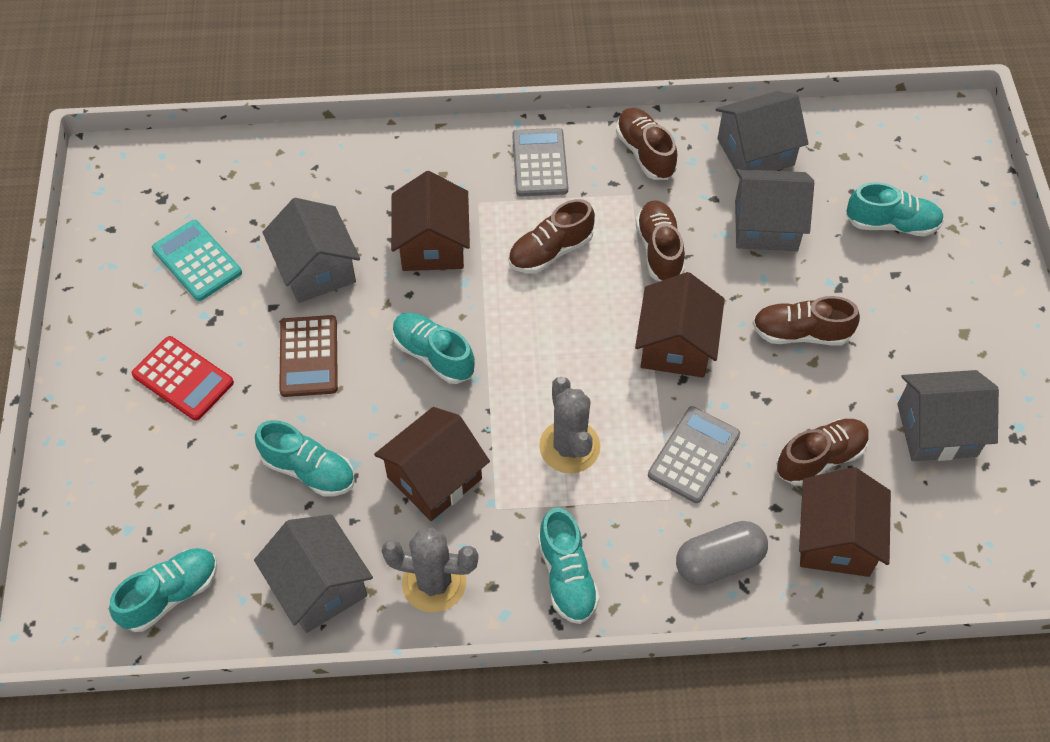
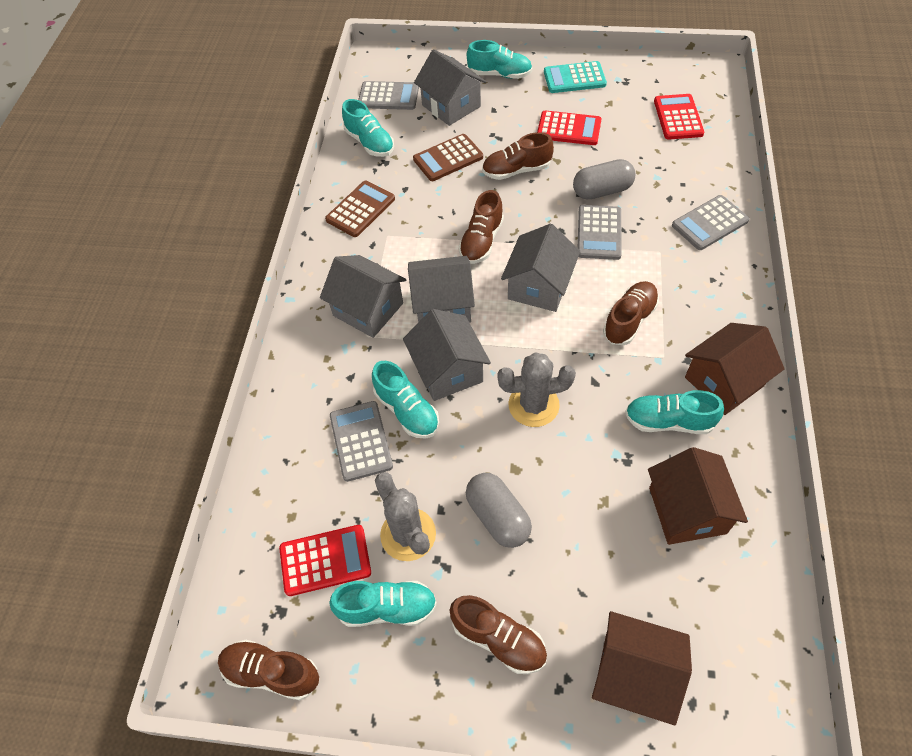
brown calculator: [279,315,338,397] = 1 -> [325,181,395,237] [413,134,483,181] = 2
brown house: [374,407,490,521] [391,171,470,271] [635,272,725,378] [799,467,891,577] = 4 -> [592,611,692,725] [648,447,748,545] [685,323,785,415] = 3
grey calculator: [512,128,568,197] [648,406,740,503] = 2 -> [330,401,393,482] [358,81,419,110] [578,205,622,260] [672,195,749,250] = 4
grey capsule: [676,521,768,585] = 1 -> [466,473,532,548] [573,159,635,200] = 2
red calculator: [132,336,234,421] = 1 -> [279,525,371,596] [537,110,601,145] [654,94,704,140] = 3

